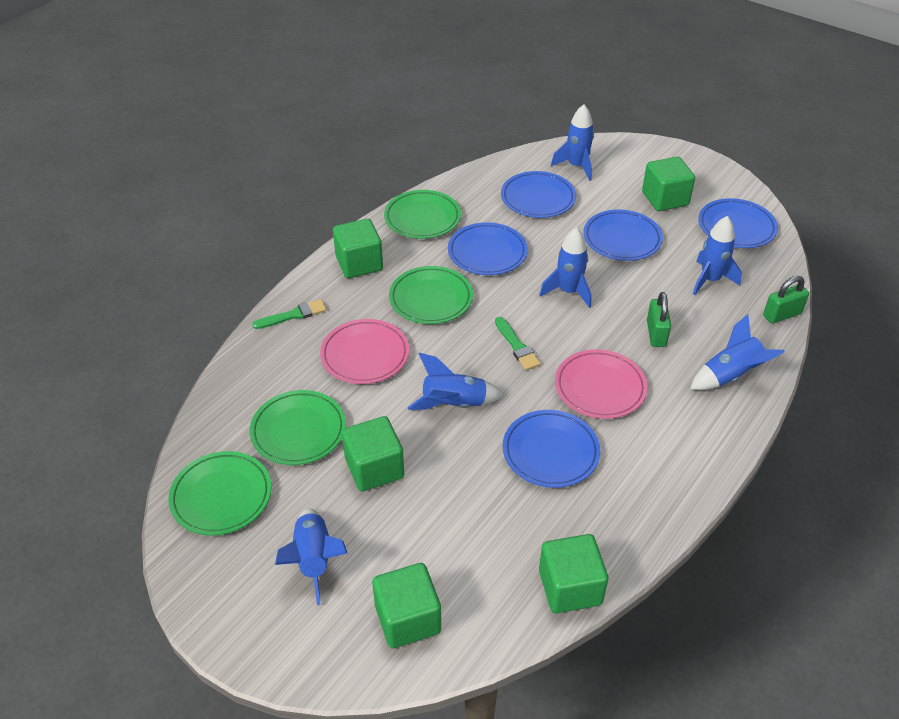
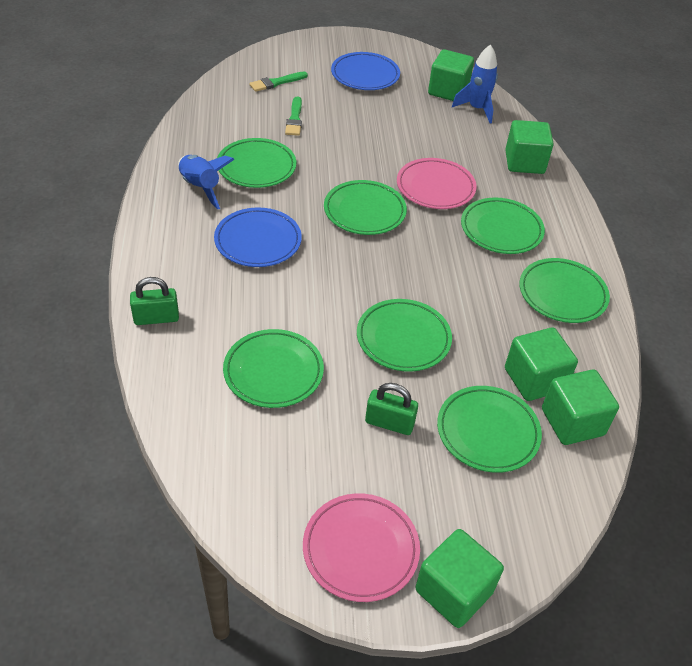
blue plate: [448,222,528,275] [501,171,576,218] [503,410,600,488] [583,210,663,261] [698,198,778,248] = 5 -> [214,208,302,267] [331,52,400,90] = 2
blue rocket: [275,509,347,605] [408,353,504,410] [540,227,591,308] [551,104,594,181] [690,314,785,390] [693,216,742,295] = 6 -> [178,155,235,209] [452,45,498,124] = 2
green plate: [169,451,271,536] [250,390,346,465] [384,190,461,239] [389,266,473,324] = 4 -> [217,138,296,188] [223,329,324,408] [324,180,407,235] [357,299,452,372] [437,386,542,473] [461,198,545,254] [519,258,610,323] = 7

